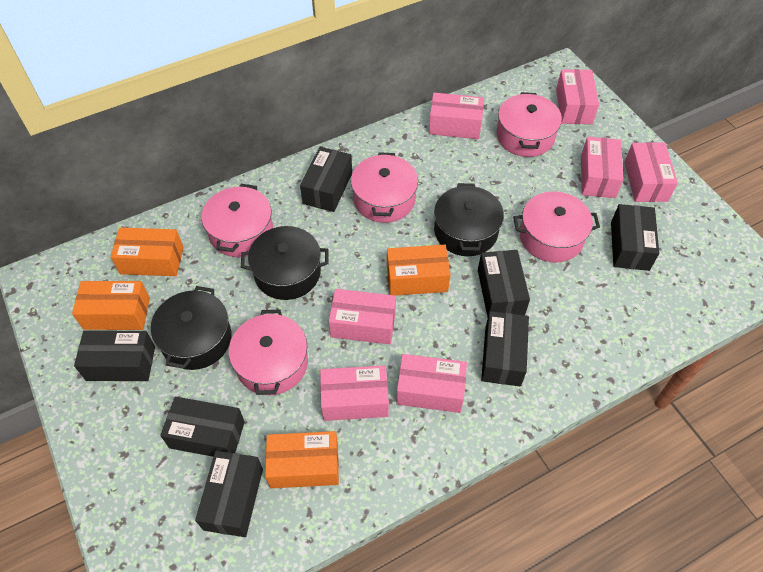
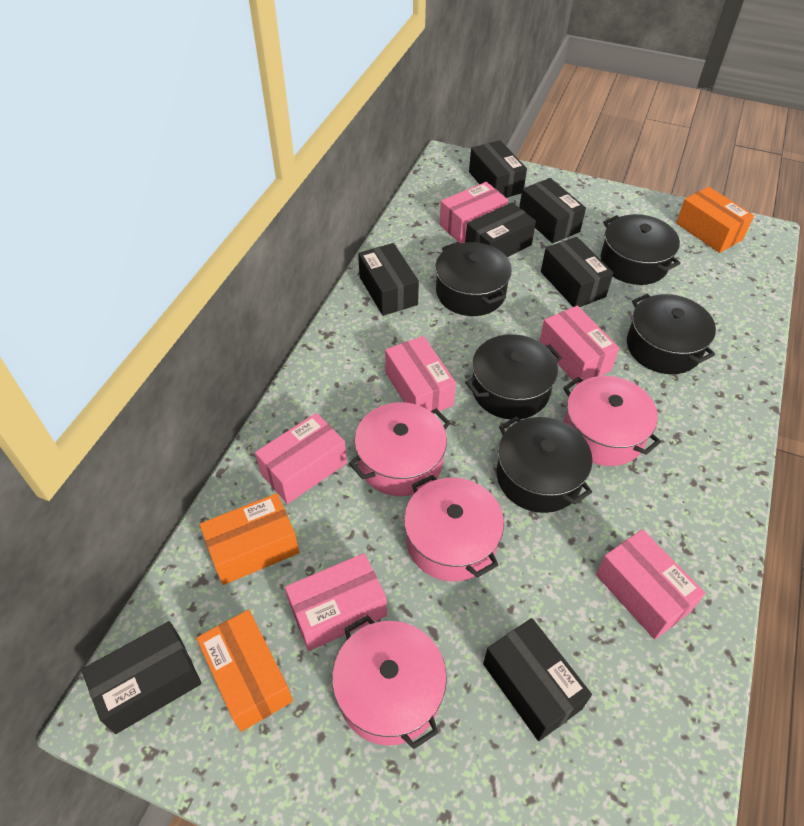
black pot: [151,286,232,370] [241,226,329,300] [434,183,504,256] = 3 -> [435,242,512,316] [465,334,562,420] [497,416,593,513] [601,214,680,285] [627,294,716,374] = 5
orange box: [72,281,150,330] [111,227,184,276] [265,431,339,488] [387,245,451,296] = 4 -> [196,610,293,732] [200,493,299,585] [676,187,754,253] = 3
pink box: [320,365,389,421] [329,289,396,344] [396,354,467,413] [429,93,484,139] [556,69,599,124] [581,137,624,198] [624,142,678,202] = 7 -> [255,413,347,504] [285,553,387,651] [385,336,456,411] [440,182,508,243] [539,305,619,385] [596,529,706,640] = 6
pink pot: [201,184,273,257] [229,310,308,395] [351,152,418,223] [496,92,562,157] [513,191,600,263] = 5 -> [332,615,447,749] [349,402,451,496] [404,475,504,582] [563,376,661,466] = 4

